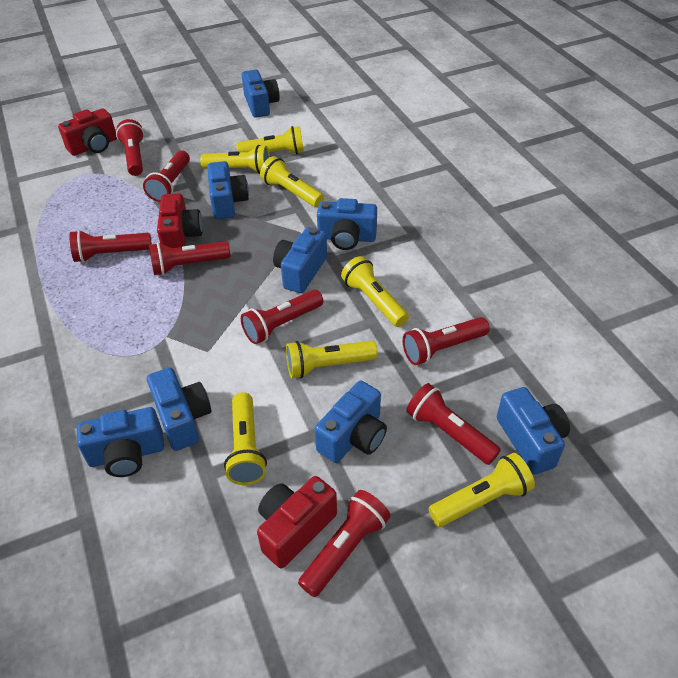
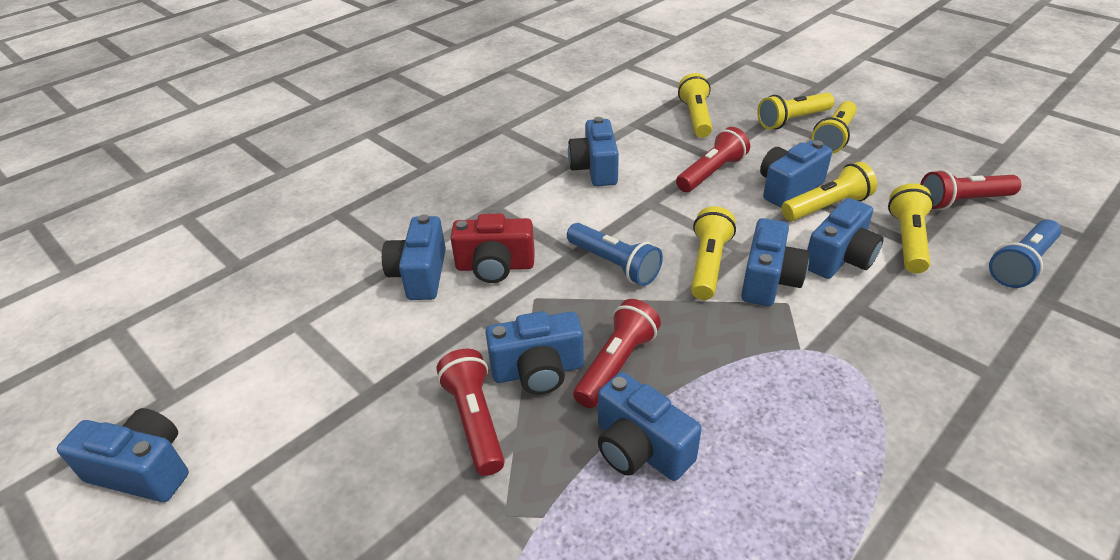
blue flashlight: none = 0 -> [567,223,663,286] [989,220,1062,288] = 2
red camera: [58,108,117,156] [157,193,203,248] [257,476,337,568] = 3 -> [450,213,535,283] = 1
red flashlight: [70,230,152,262] [116,119,144,176] [143,151,190,202] [149,241,230,275] [241,290,323,344] [298,490,391,597] [403,317,490,365] [406,383,501,465] = 8 -> [437,349,505,476] [573,299,661,408] [676,127,750,192] [920,170,1021,210] = 4
yellow flashlight: [200,145,270,174] [224,392,267,485] [236,126,304,154] [260,156,324,207] [286,341,378,378] [341,256,409,327] [429,453,535,527] = 7 -> [678,73,712,138] [691,206,736,300] [757,93,834,129] [781,162,877,221] [811,101,857,154] [888,183,934,273] = 6

